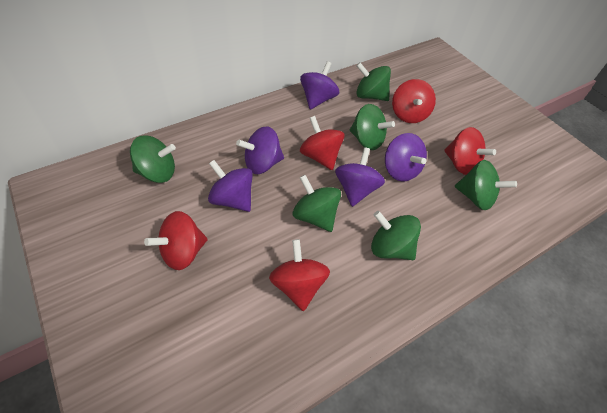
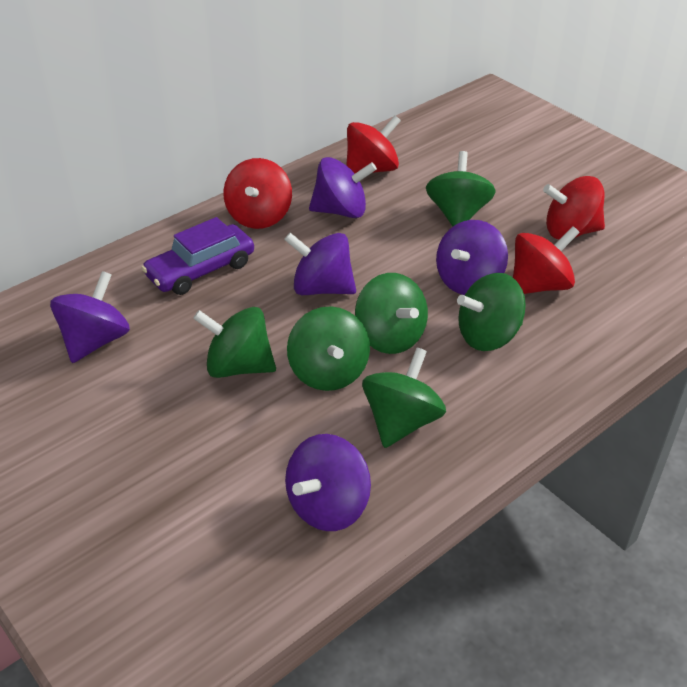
purple car: none = 0 -> [142,217,254,295] = 1
red spinning top: [144,211,208,270] [269,239,330,311] [300,116,345,170] [392,79,436,123] [444,127,496,175] = 5 -> [223,158,292,229] [346,116,401,173] [513,226,580,294] [543,176,605,240] = 4

